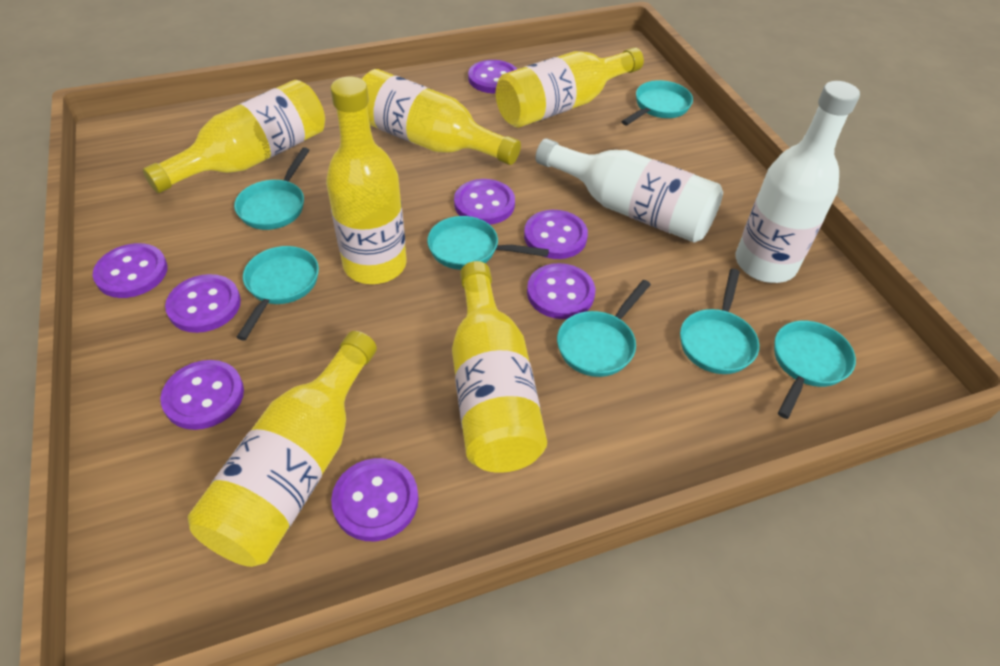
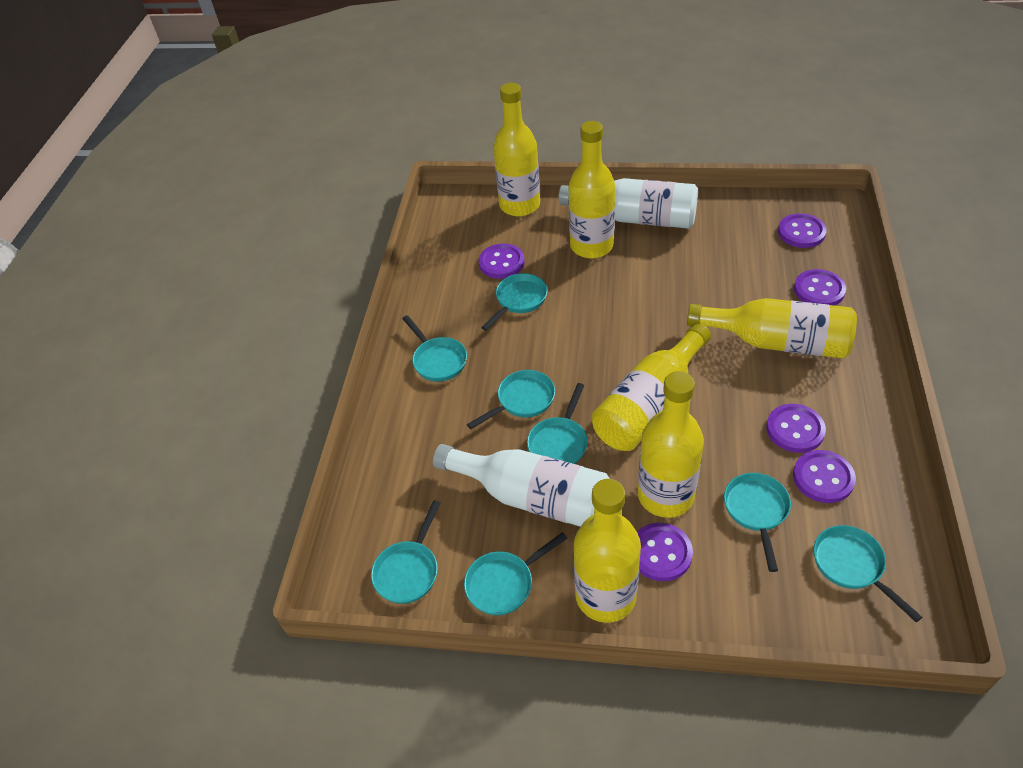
purple button: [93,243,167,298] [160,360,244,430] [165,274,241,333] [331,458,419,541] [454,179,515,225] [468,60,517,93] [524,210,588,259] [527,263,595,319] = 8 -> [479,243,525,279] [637,523,693,581] [766,404,826,453] [778,213,827,248] [793,450,856,503] [794,269,846,306] = 6
turquoise pan: [234,147,310,230] [236,246,319,341] [427,216,549,270] [557,280,651,377] [621,80,693,126] [680,269,759,374] [774,321,856,419] = 7 -> [371,500,441,604] [402,315,467,382] [464,532,568,615] [467,370,555,429] [481,273,548,331] [527,383,588,464] [724,473,791,572] [814,525,922,622] = 8

